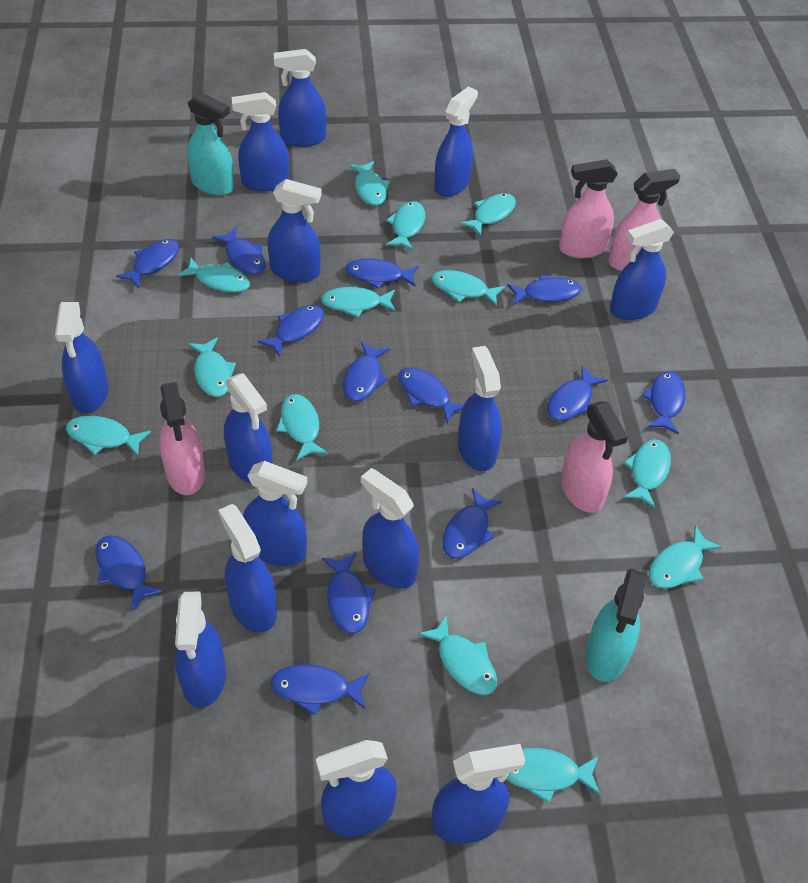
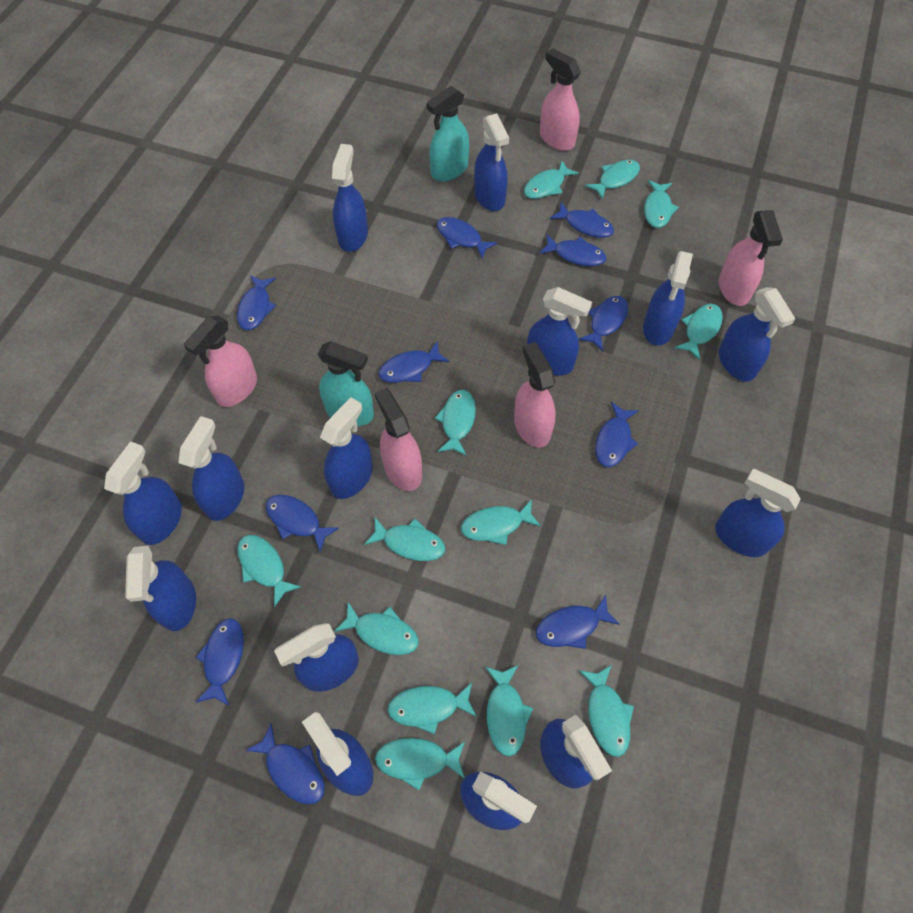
blue fish: [96,535,164,610] [116,239,179,289] [212,227,265,275] [258,305,324,357] [271,664,369,716] [322,553,376,634] [343,342,390,401] [345,258,418,289] [398,367,463,424] [442,488,503,559] [507,275,581,305] [547,366,608,421] [642,371,686,435] = 13 -> [195,618,244,705] [237,275,276,330] [245,723,325,804] [266,495,339,552] [378,342,450,383] [437,217,497,259] [536,595,620,649] [539,235,606,266] [550,202,614,238] [579,296,628,351] [595,402,639,467] = 11
pink spray bottle: [159,382,205,495] [559,159,618,258] [561,401,628,513] [608,169,680,271] = 4 -> [184,316,257,407] [375,388,422,491] [514,342,556,448] [540,48,581,151] [719,210,783,306] = 5

